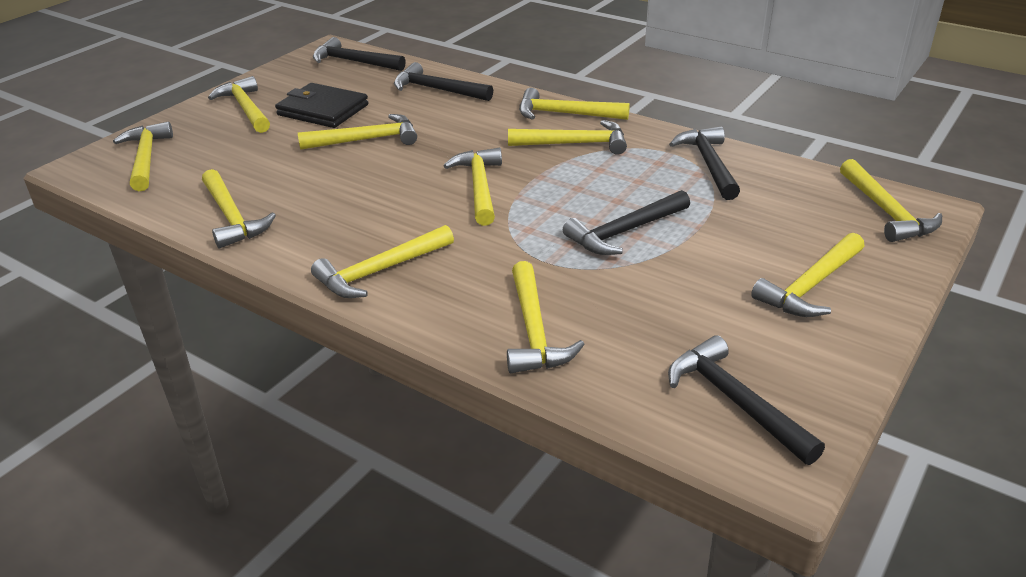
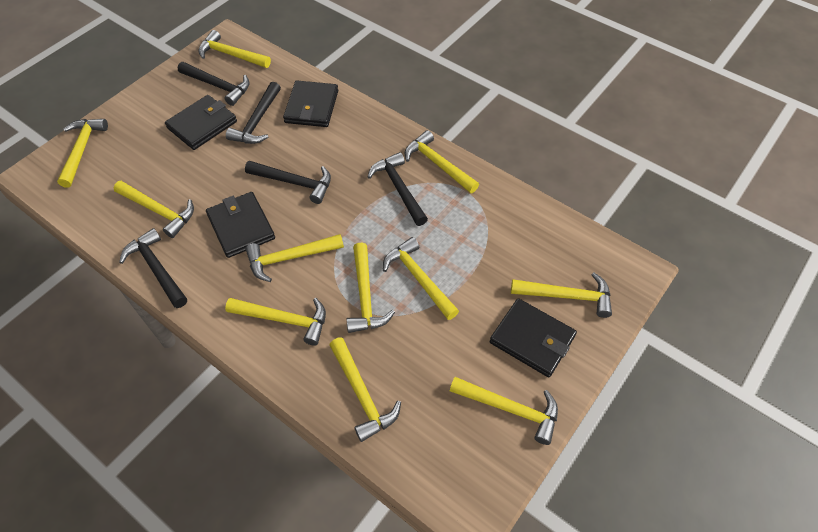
black wallet: [275,83,368,128] = 1 -> [165,95,237,150] [206,192,275,258] [283,80,338,127] [490,298,577,377] = 4

